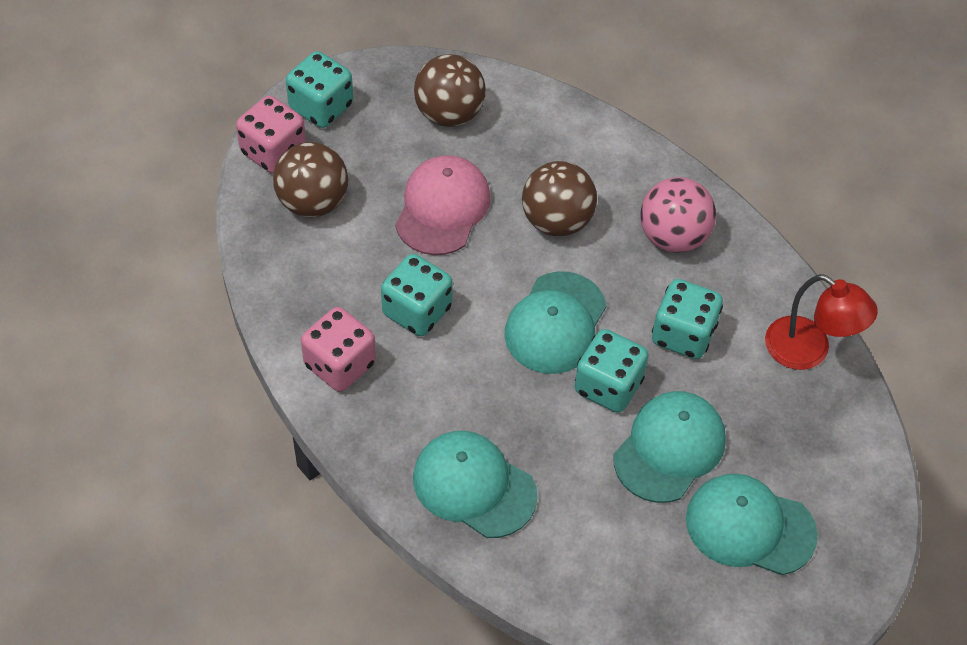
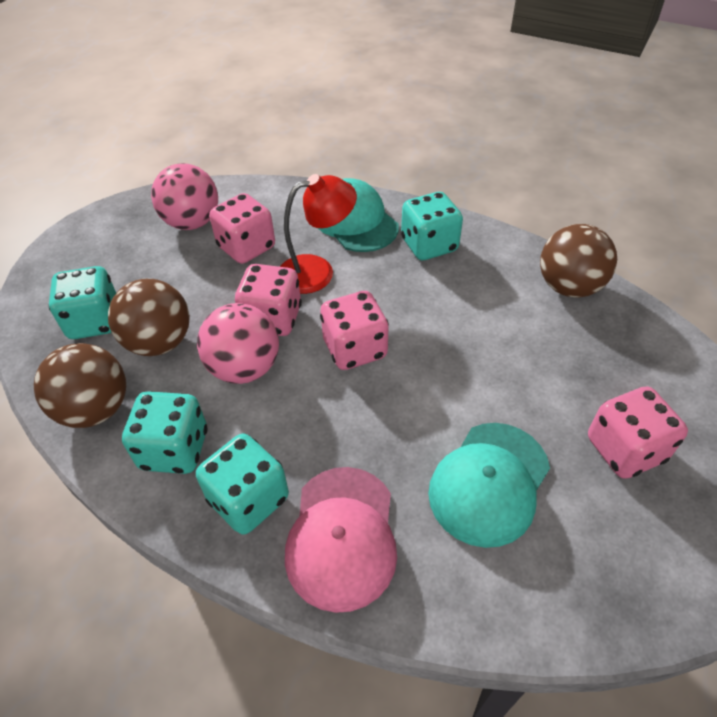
pink ball: [640,177,716,253] = 1 -> [151,163,218,230] [197,303,279,384] = 2
pink dice: [236,95,306,174] [301,307,376,392] = 2 -> [209,193,275,264] [235,264,302,336] [320,291,389,370] [588,386,688,479] = 4
turquoise cap: [413,431,538,538] [504,271,607,374] [614,391,726,503] [686,474,818,575] = 4 -> [318,178,399,252] [428,423,550,548] = 2

